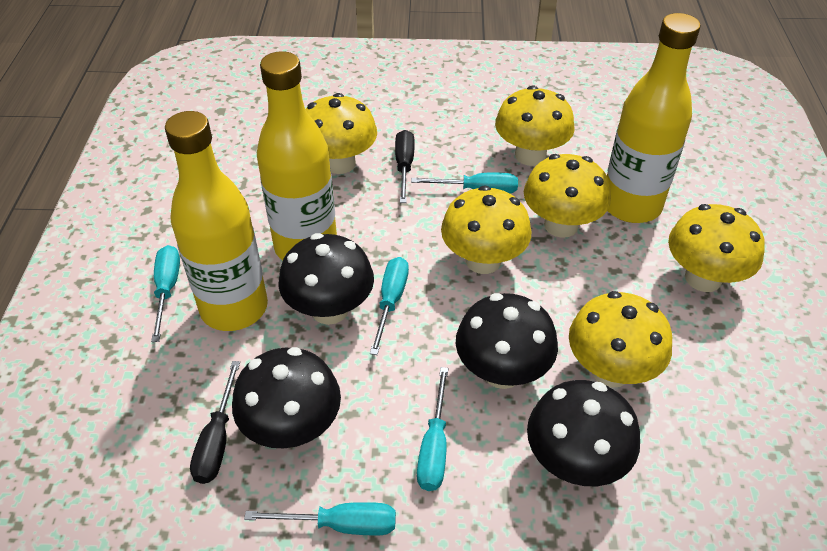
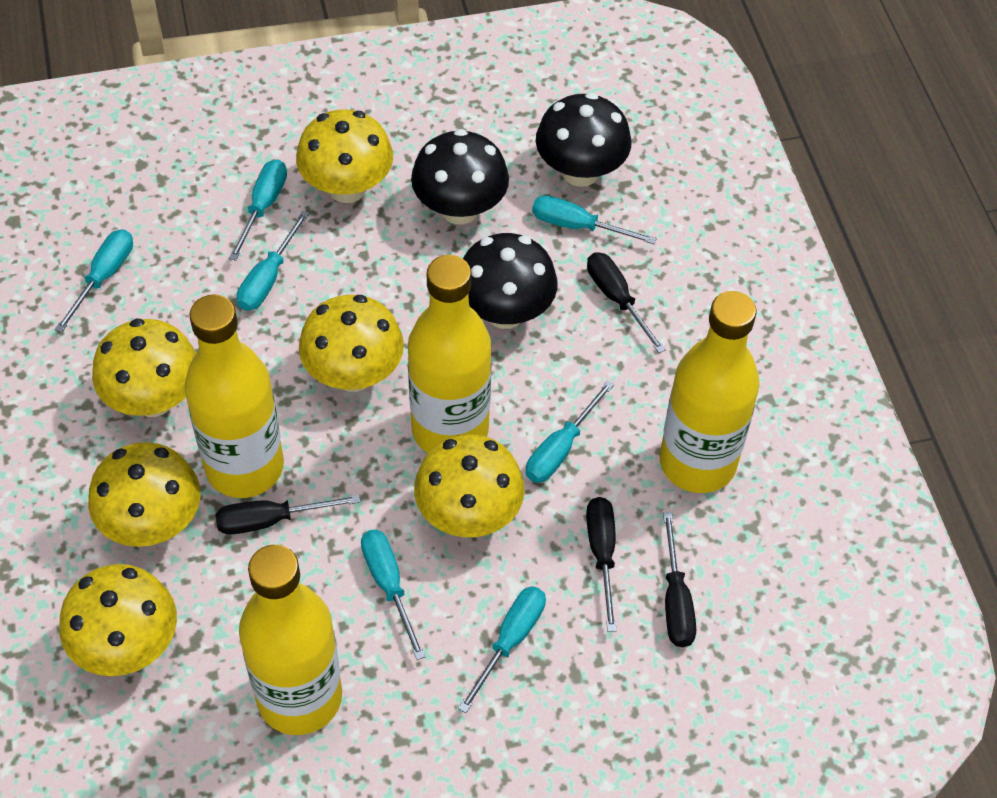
black mushroom: [232,347,341,448] [278,233,374,325] [456,293,558,389] [527,380,640,486] = 4 -> [411,129,509,225] [463,233,558,329] [536,93,632,187] = 3
black screwdriver: [190,361,240,484] [395,130,414,203] = 2 -> [215,495,360,535] [586,497,617,632] [587,252,666,353] [663,512,696,647] = 4
turquoise screwdriver: [151,245,180,342] [244,502,396,536] [370,257,409,355] [411,173,518,194] [417,367,448,491] = 5 -> [55,229,133,333] [229,160,287,261] [237,211,310,311] [361,530,425,660] [458,586,546,713] [526,380,614,483] [532,195,657,244] = 7
yellow bottle: [165,111,268,331] [257,51,337,260] [607,13,700,223] = 3 -> [184,294,284,498] [239,545,342,735] [408,255,492,453] [660,291,760,493] = 4

